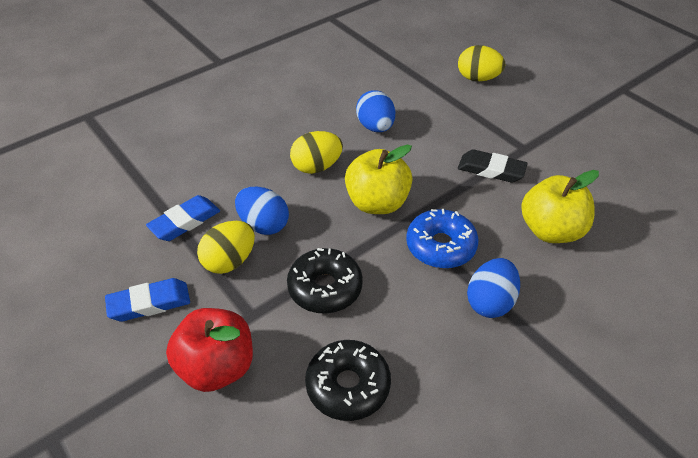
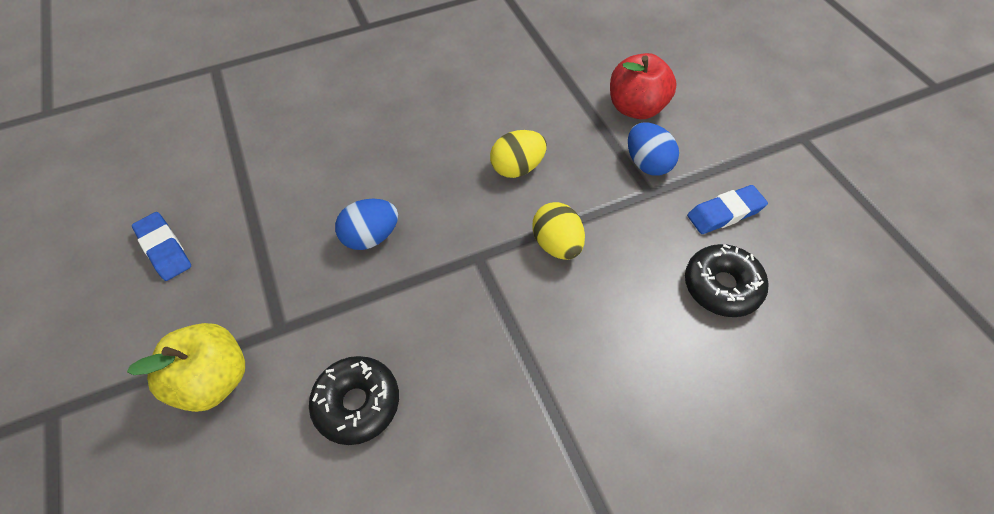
black eraser: [458,149,528,183] = 1 -> none = 0
blue donut: [406,209,479,268] = 1 -> none = 0
blue egg: [235,187,289,235] [356,90,395,132] [467,258,520,318] = 3 -> [335,199,398,250] [628,123,679,176] = 2
yellow apple: [345,145,413,214] [521,170,599,243] = 2 -> [127,323,245,412] = 1
yellow egg: [197,221,255,274] [290,131,343,174] [458,45,505,81] = 3 -> [490,130,547,178] [532,202,585,260] = 2

